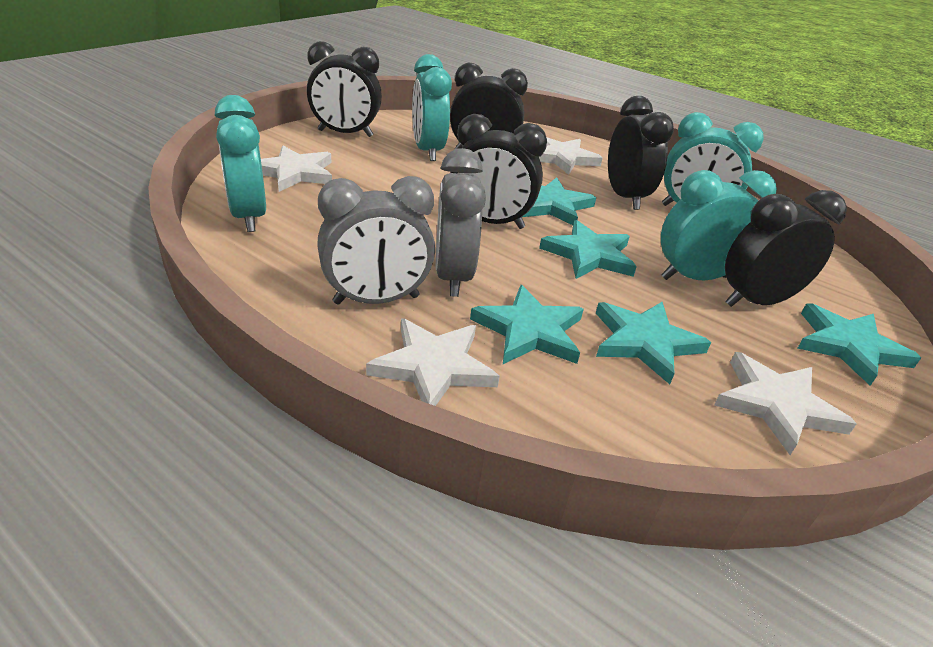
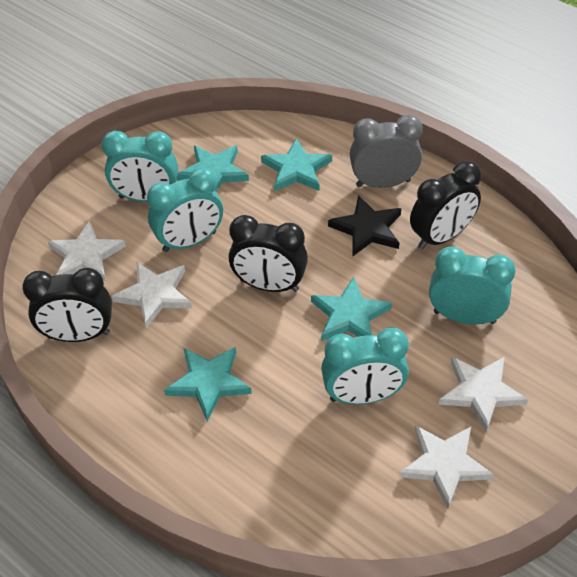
black clock: [307,41,382,137] [450,62,528,149] [451,114,547,229] [608,96,674,210] [725,190,847,307] = 5 -> [22,268,112,342] [229,215,308,292] [410,161,481,249] = 3
black star: none = 0 -> [328,195,402,256] = 1
grey clock: [317,176,435,305] [436,148,486,297] = 2 -> [350,115,423,188] = 1
turquoise star: [470,285,584,364] [522,177,596,225] [539,220,637,279] [596,302,711,384] [797,303,921,386] = 5 -> [164,347,252,421] [177,146,249,192] [261,138,332,192] [311,277,392,341] = 4

